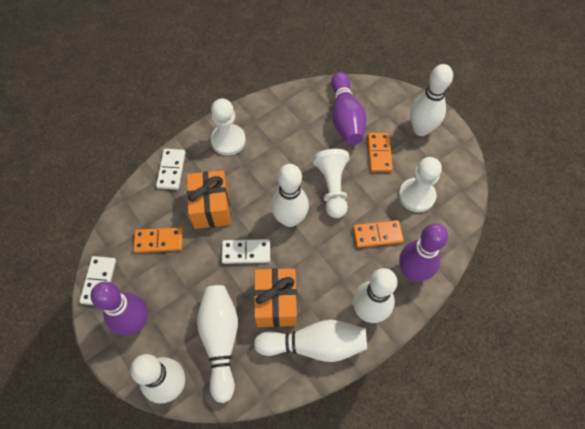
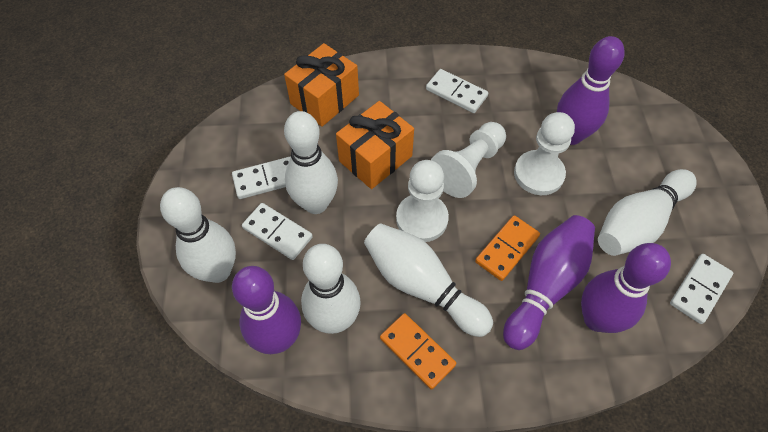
orange domino: [133,227,183,253] [353,220,404,248] [368,133,393,172] = 3 -> [380,313,456,390] [475,215,540,281] = 2
purple bowling pin: [91,282,148,336] [331,72,367,145] [399,223,448,281] = 3 -> [232,266,301,354] [503,215,595,350] [557,36,625,145] [581,243,671,333] = 4
white bowling pin: [130,354,185,404] [197,285,238,403] [254,320,367,362] [271,164,309,227] [353,268,397,323] [410,64,453,136] = 6 -> [160,187,236,283] [284,111,338,214] [301,244,361,334] [364,223,493,337] [598,169,697,256] = 5
white domino: [79,256,116,305] [156,149,186,190] [222,239,270,264] = 3 -> [232,156,291,199] [242,203,313,260] [426,69,488,113] [670,254,733,324] = 4

